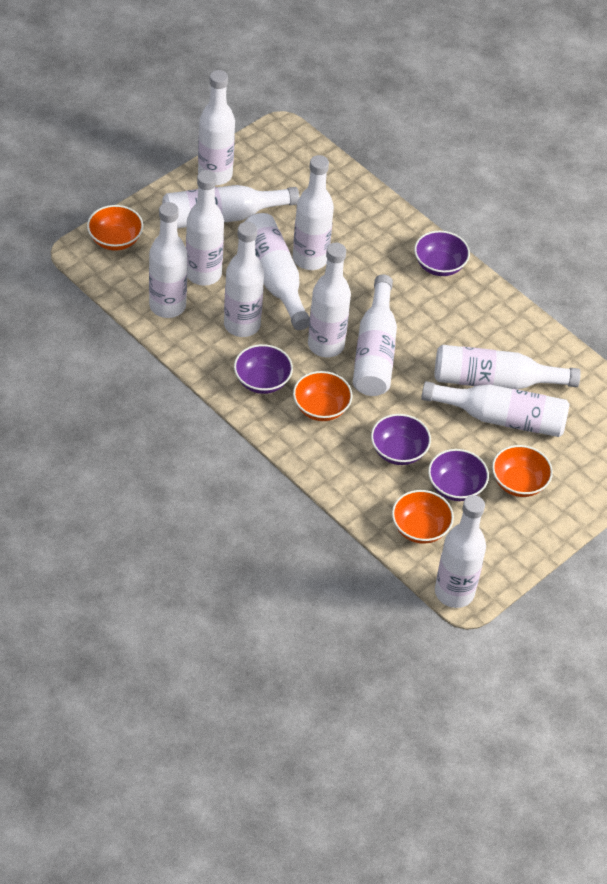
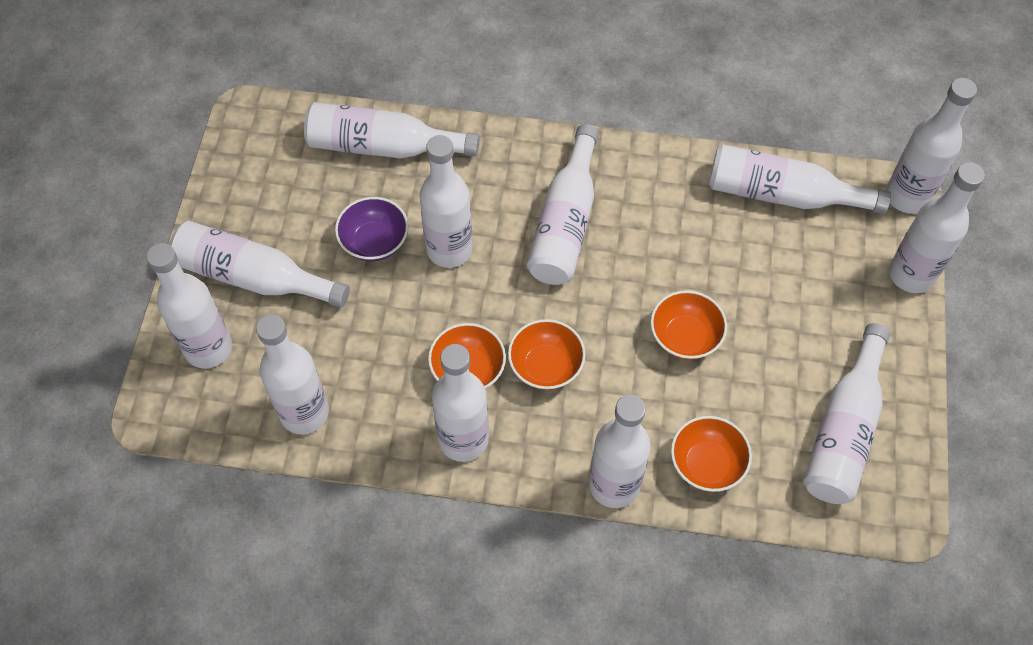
purple bowl: [234,344,293,394] [371,414,431,465] [414,231,470,276] [428,449,489,501] = 4 -> [335,197,408,261] = 1

